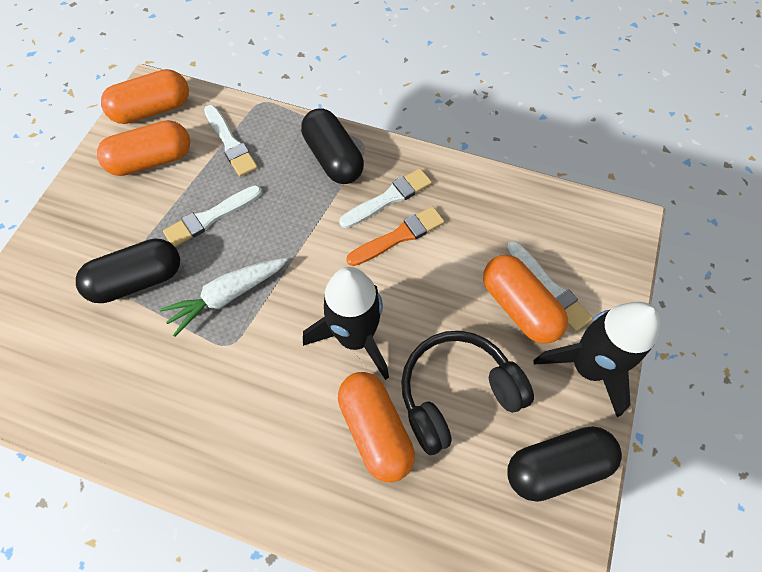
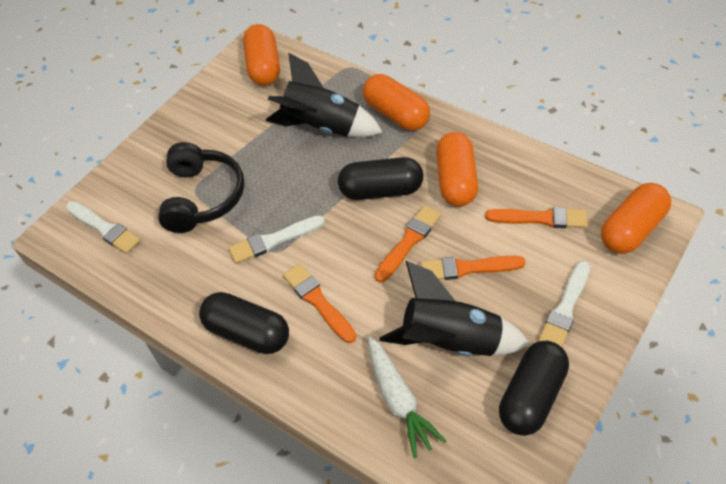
orange brush: [346,206,445,266] = 1 -> [283,263,356,343] [375,205,441,283] [421,256,526,280] [485,207,588,228] = 4
white brush: [163,185,262,247] [204,105,258,177] [339,168,432,228] [507,241,593,332] = 4 -> [66,201,141,254] [229,215,325,264] [538,261,590,347] = 3

